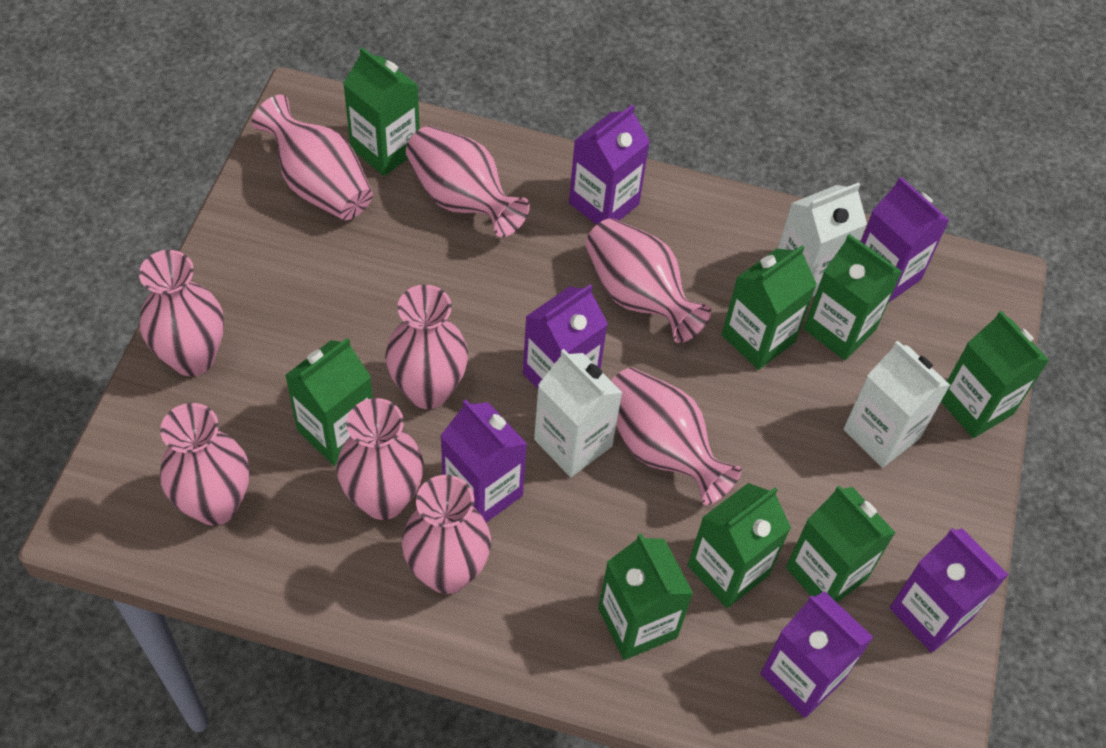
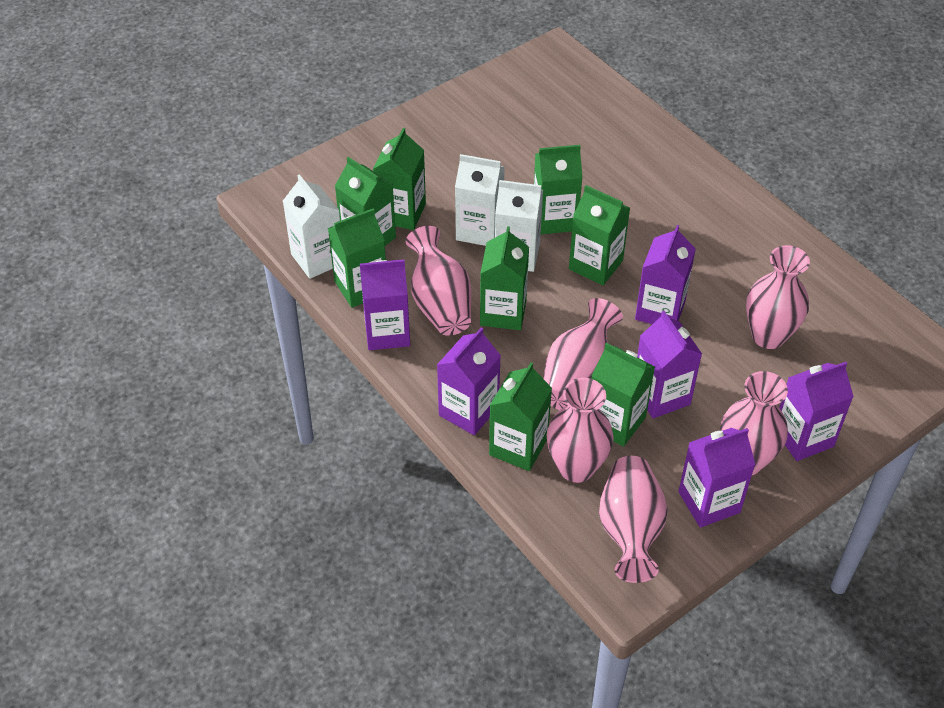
pink vase: [139,250,224,376] [160,403,249,525] [251,95,373,220] [337,398,424,520] [385,285,468,409] [402,475,491,594] [406,126,530,237] [585,218,711,343] [611,368,742,505] = 9 -> [406,226,471,336] [544,298,623,410] [547,378,614,483] [599,456,668,583] [720,371,788,475] [746,245,810,349] = 6

